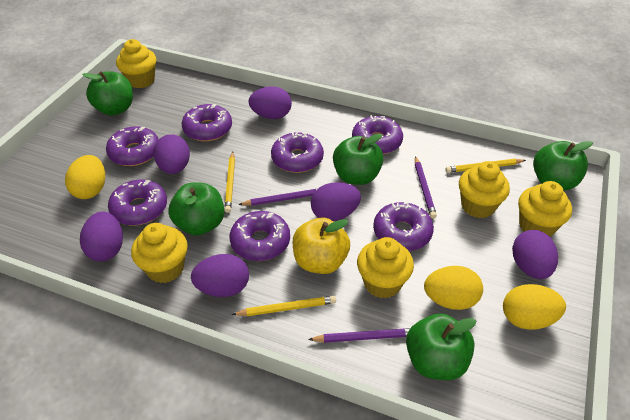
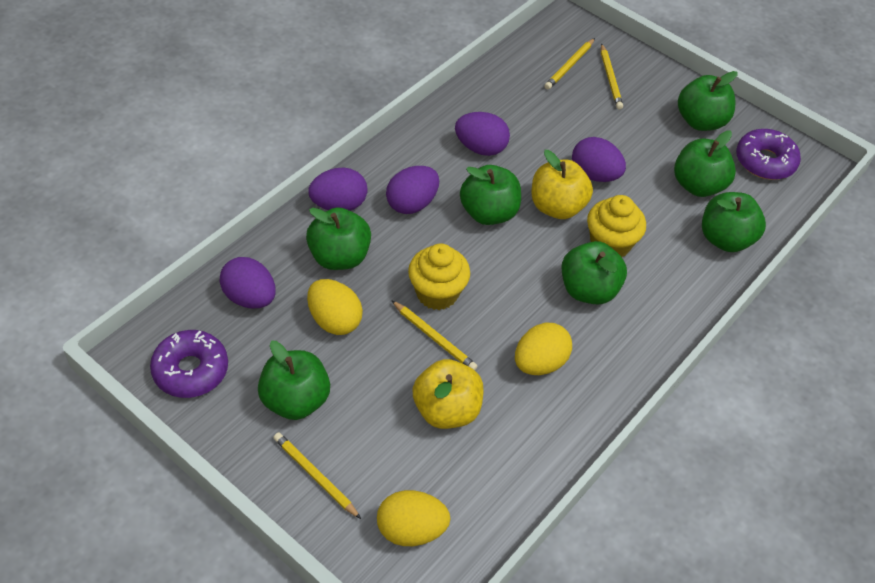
green apple: [82,71,133,116] [168,183,224,236] [333,134,384,185] [406,313,477,380] [533,141,593,191] = 5 -> [258,341,330,420] [306,207,371,270] [460,165,521,225] [562,241,627,305] [674,131,736,197] [678,71,738,131] [702,192,766,252] = 7
purple donut: [106,126,159,166] [108,179,167,226] [182,104,232,141] [230,211,290,261] [271,131,324,173] [352,115,403,154] [373,202,434,251] = 7 -> [150,330,228,398] [736,129,801,180] = 2
purple egg: [80,211,123,261] [154,134,190,174] [191,254,249,297] [248,86,292,119] [311,182,361,221] [512,230,558,279] = 6 -> [219,257,276,308] [308,167,367,211] [386,166,439,214] [455,112,510,156] [572,137,626,182] = 5
purple pencil: [238,188,318,206] [308,328,410,343] [415,156,437,219] = 3 -> none = 0
yellow apple: [293,218,350,274] = 1 -> [412,359,484,429] [531,150,593,219] = 2
yellow cupcake: [116,39,157,88] [131,223,188,283] [357,237,414,299] [459,161,510,218] [518,181,572,237] = 5 -> [408,243,470,310] [587,195,646,257] = 2
yellow pencil: [224,151,235,213] [232,296,336,316] [445,159,526,173] = 3 -> [273,432,361,519] [391,300,477,370] [544,38,595,89] [601,43,623,110] = 4

